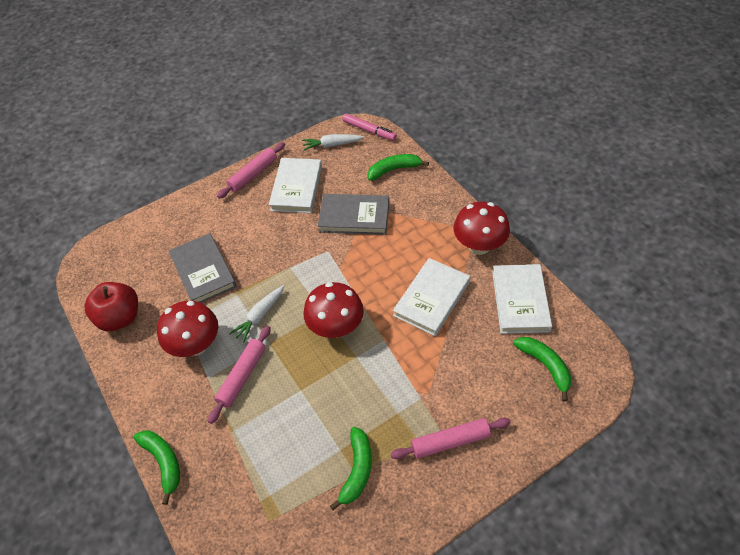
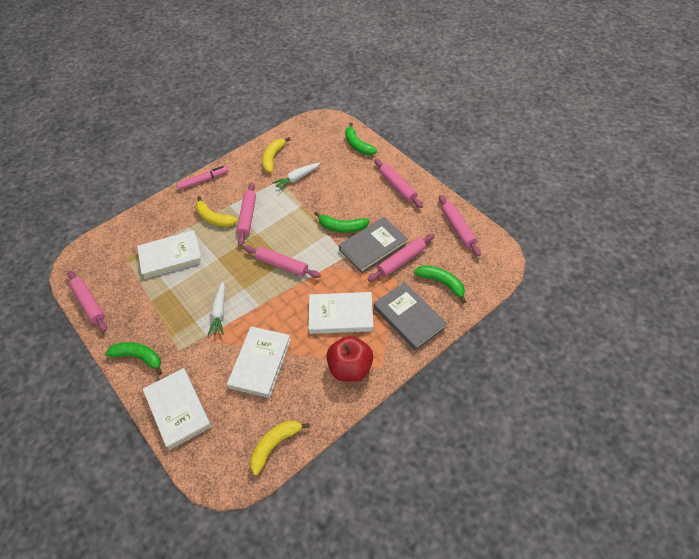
pink rolling pin: [208,326,271,424] [217,142,285,199] [391,418,511,459] = 3 -> [68,271,107,332] [237,182,256,246] [244,245,321,278] [368,233,435,282] [375,159,423,208] [439,195,481,256] = 6
red mushroom: [157,301,218,357] [303,282,364,338] [454,202,510,255] = 3 -> none = 0
white book: [269,158,322,213] [393,258,470,336] [492,264,552,334] = 3 -> [137,230,203,279] [143,368,212,450] [227,326,291,398] [308,292,374,334] = 4
yellow banana: none = 0 -> [196,196,238,227] [250,421,310,475] [262,137,291,173] = 3

